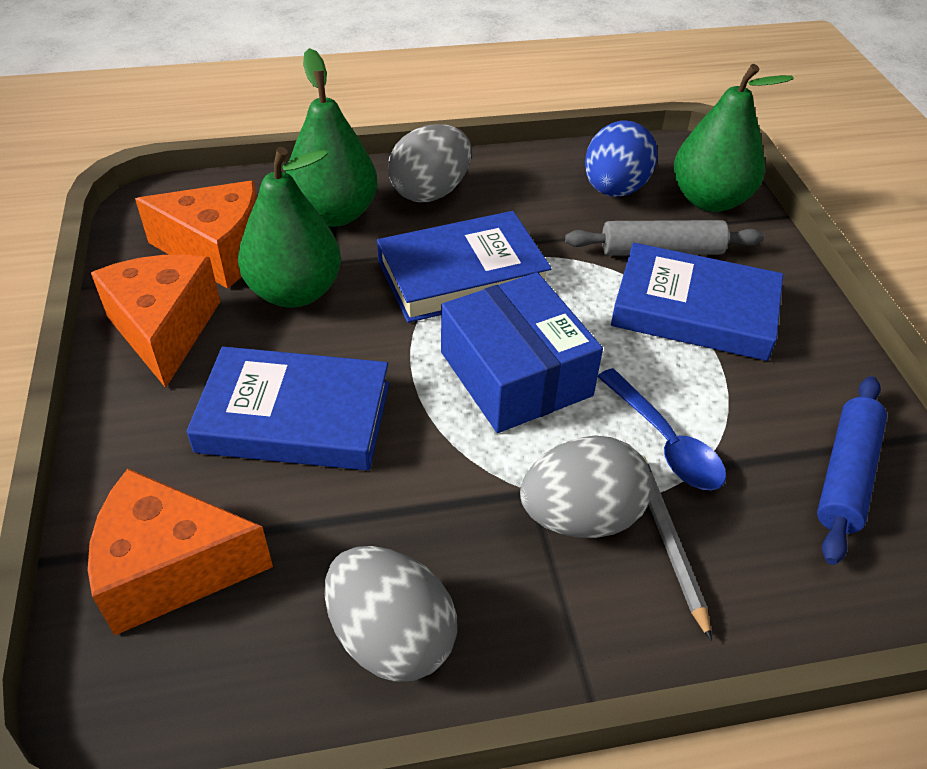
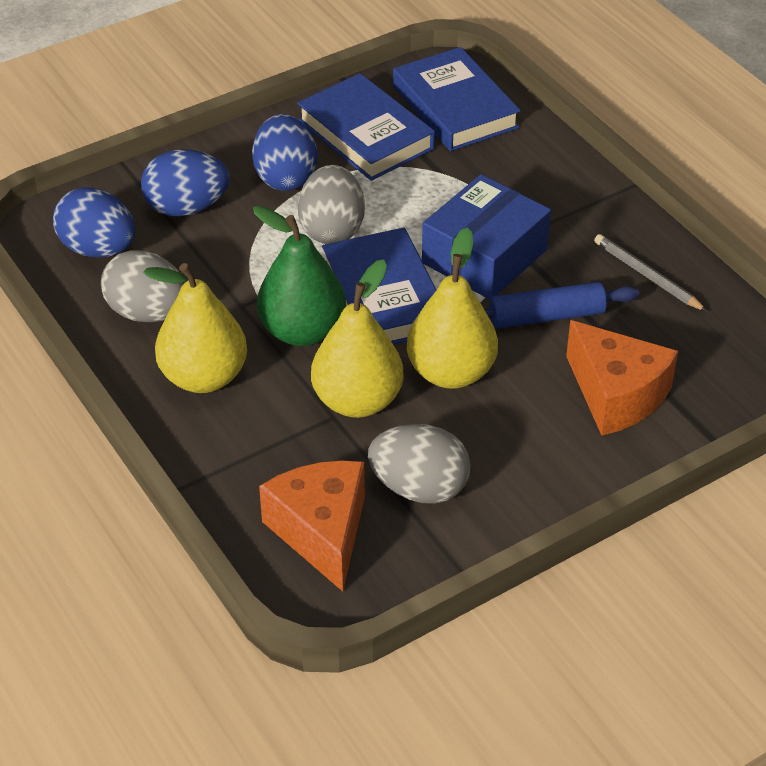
blue egg: [585,120,657,197] = 1 -> [53,187,136,258] [141,150,229,216] [252,114,317,191] = 3
blue spoon: [598,368,726,491] = 1 -> none = 0
green pear: [238,147,341,308] [286,48,378,227] [674,64,794,212] = 3 -> [253,206,346,346] = 1
grey rolling pin: [565,220,764,256] = 1 -> none = 0
orange cheese: [88,469,273,635] [91,255,221,388] [135,180,257,289] = 3 -> [259,461,365,591] [566,320,678,436] = 2
yellow pear: none = 0 -> [143,263,247,393] [311,259,404,418] [407,228,498,389] = 3

